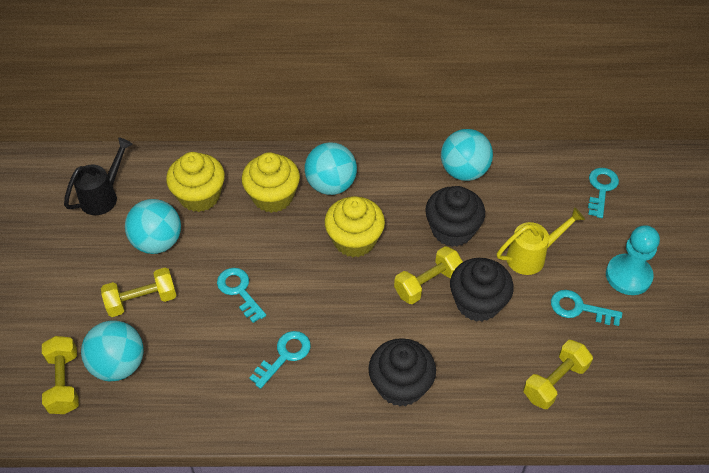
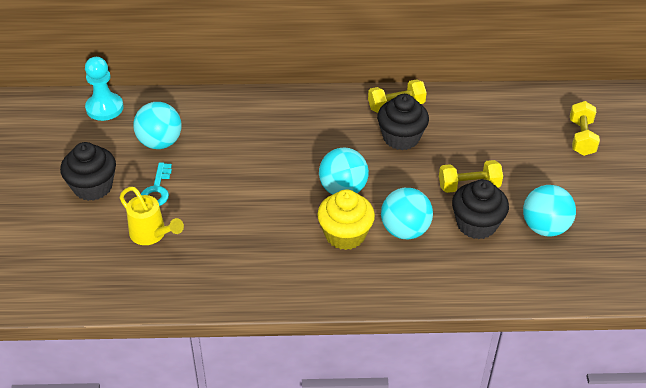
black watering can: [64,137,133,215] = 1 -> none = 0
turquoise key: [217,268,266,323] [249,331,311,389] [551,290,622,326] [588,168,619,218] = 4 -> [141,162,172,206] = 1
yellow cupcake: [166,152,225,212] [242,152,300,213] [325,196,385,257] = 3 -> [317,189,375,250] = 1
yellow dumbbell: [42,336,79,414] [101,267,177,317] [394,246,463,304] [523,340,593,409] = 4 -> [368,79,427,113] [439,160,503,193] [570,101,600,156] = 3

